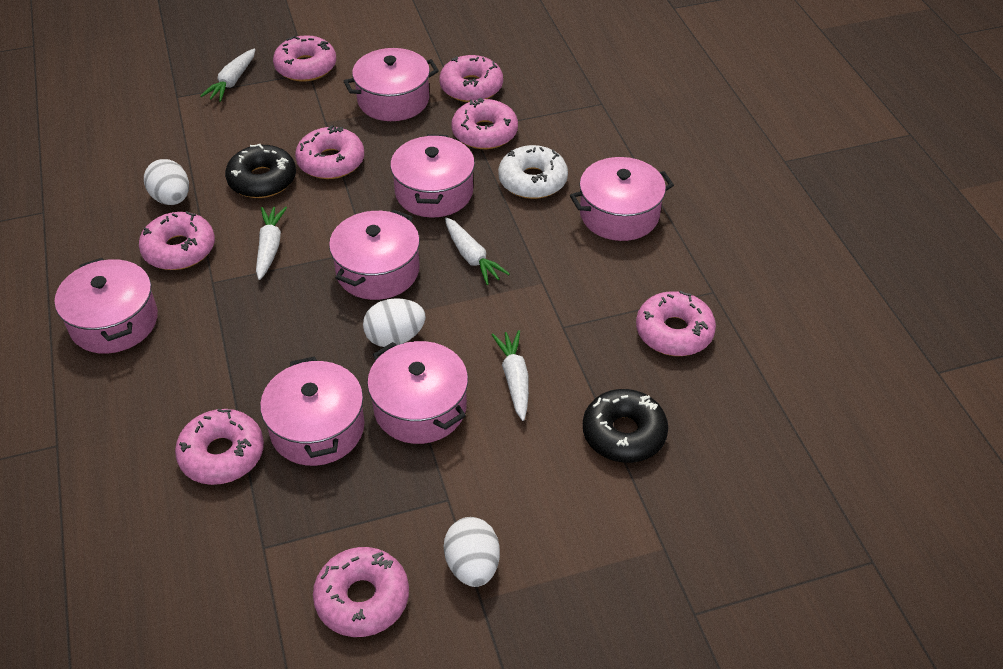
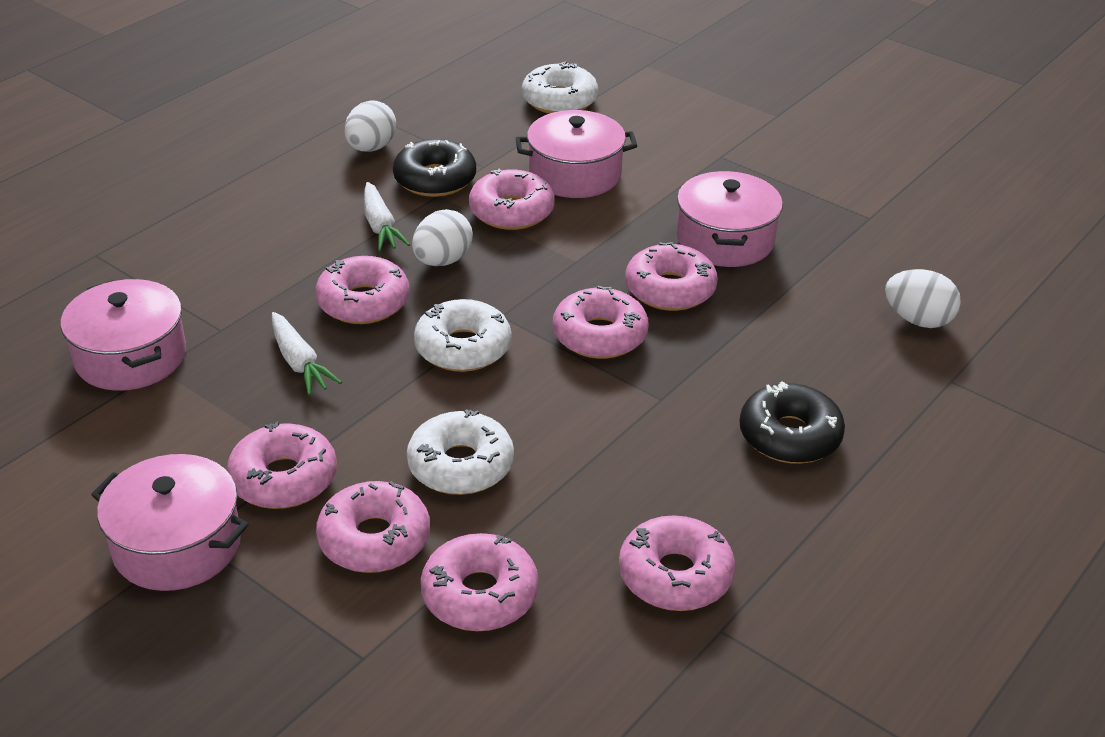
pink pot: [55,258,158,354] [260,356,365,466] [329,209,420,300] [344,48,439,121] [367,341,468,444] [390,134,475,218] [570,157,674,241] = 7 -> [61,279,186,391] [91,454,249,591] [515,110,637,198] [677,171,783,267] = 4
white carrot: [200,49,255,102] [256,207,287,280] [445,217,510,285] [492,330,529,421] = 4 -> [272,312,342,395] [364,182,410,251] = 2
white donut: [498,145,568,199] = 1 -> [407,409,514,495] [414,299,511,372] [522,61,598,114] = 3

